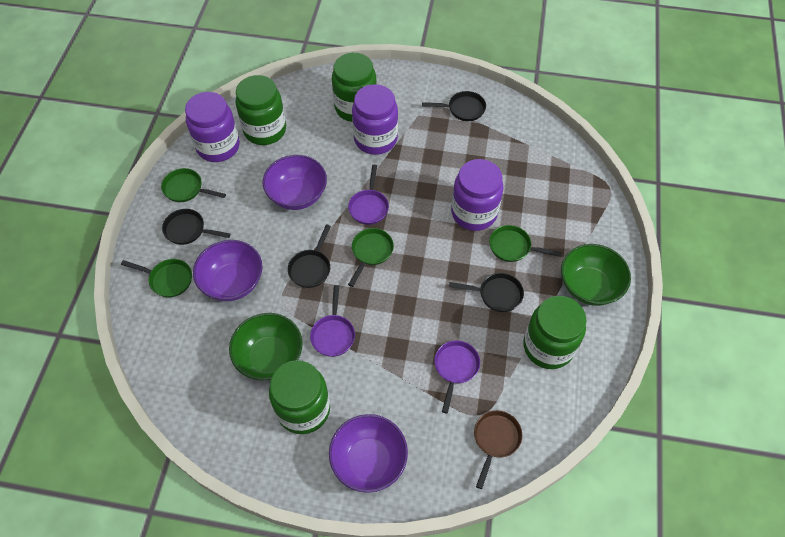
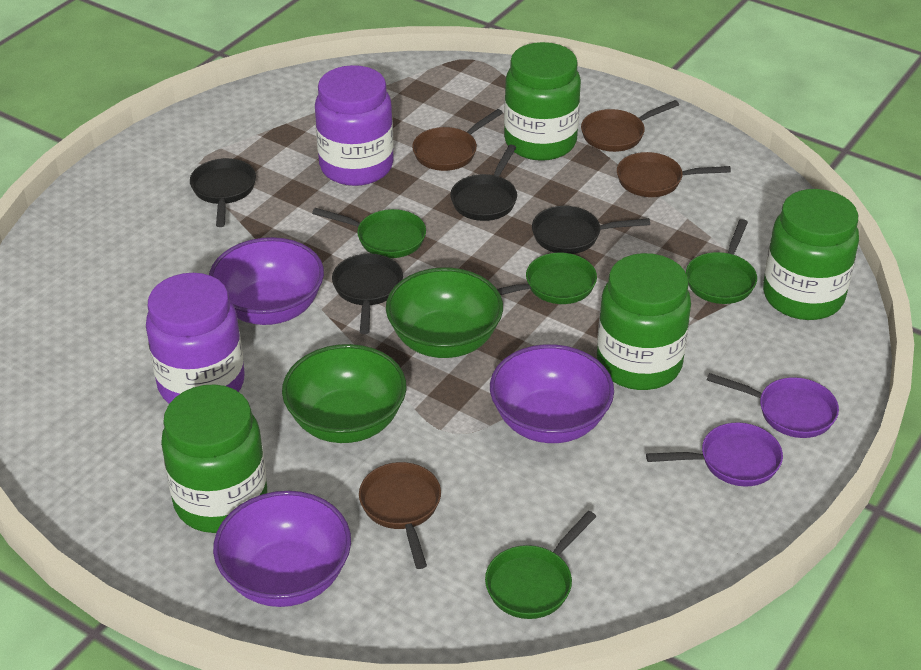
brown pan: [474,410,522,489] = 1 -> [359,462,441,569] [412,109,503,171] [581,100,679,152] [617,152,731,197] = 4
purple jar: [185,92,240,162] [352,84,398,155] [451,159,504,231] = 3 -> [146,273,245,404] [315,65,394,186] = 2
purple pan: [310,285,355,357] [348,165,389,225] [434,340,480,413] = 3 -> [646,423,783,486] [707,373,839,438] = 2

